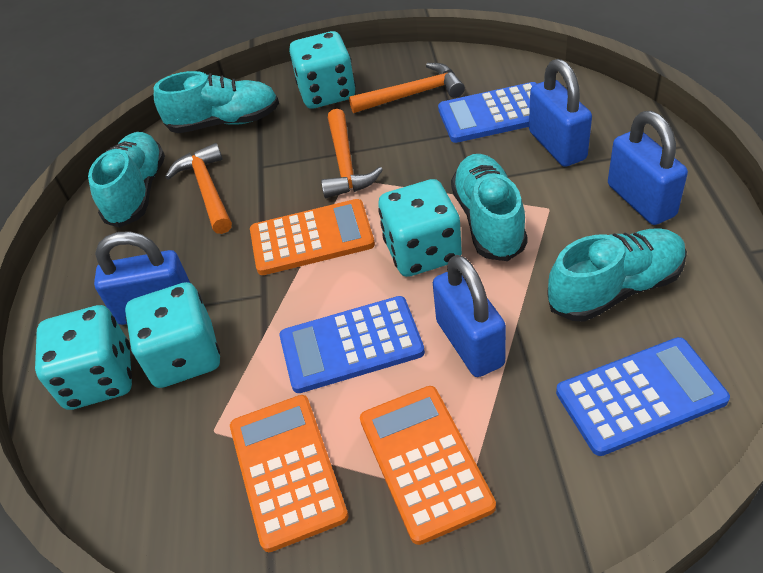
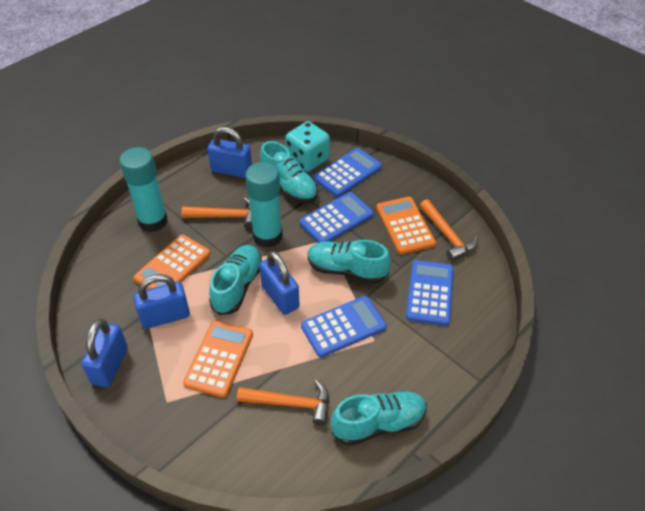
blue calculator: [279,296,425,393] [438,82,537,143] [556,337,730,456] = 3 -> [299,192,374,243] [301,296,387,357] [313,148,382,197] [406,260,454,326] = 4
turquoise dice: [35,305,132,410] [125,282,220,388] [289,31,355,108] [378,179,462,277] = 4 -> [285,121,330,172] = 1
turquoise glue stick: none = 0 -> [119,147,168,232] [245,162,283,248] = 2

